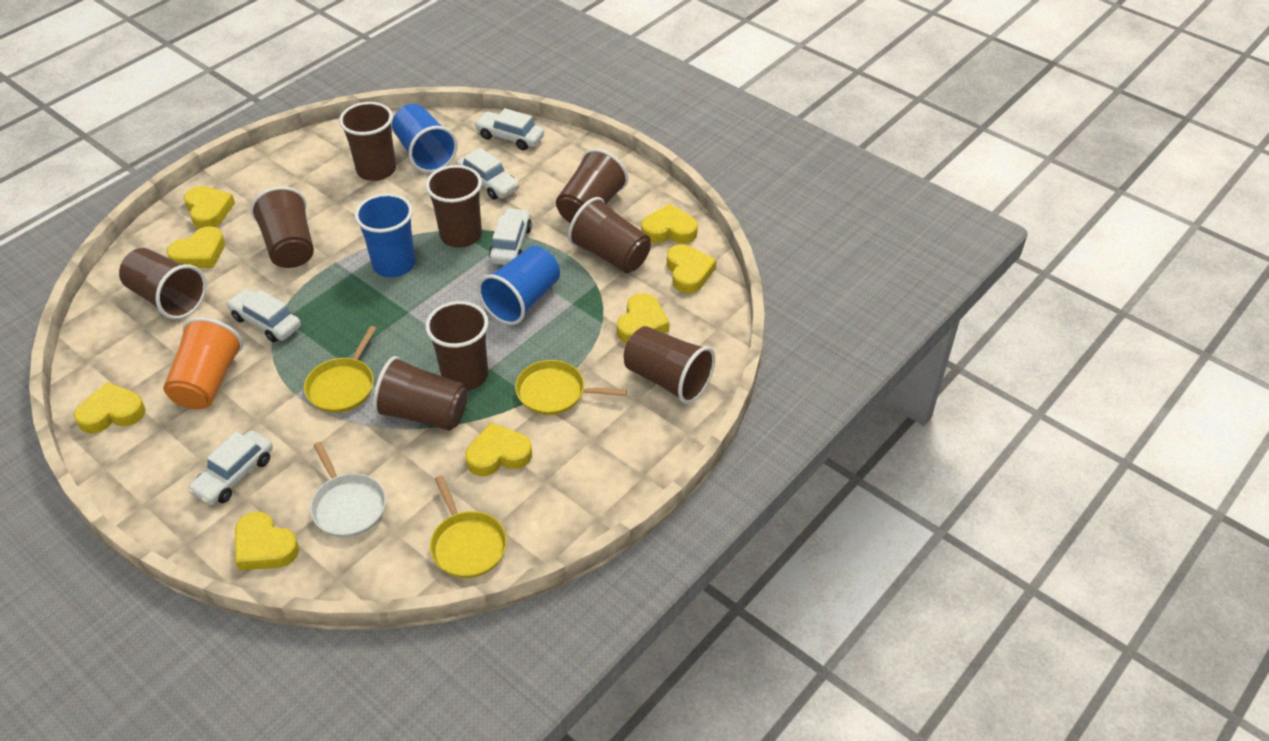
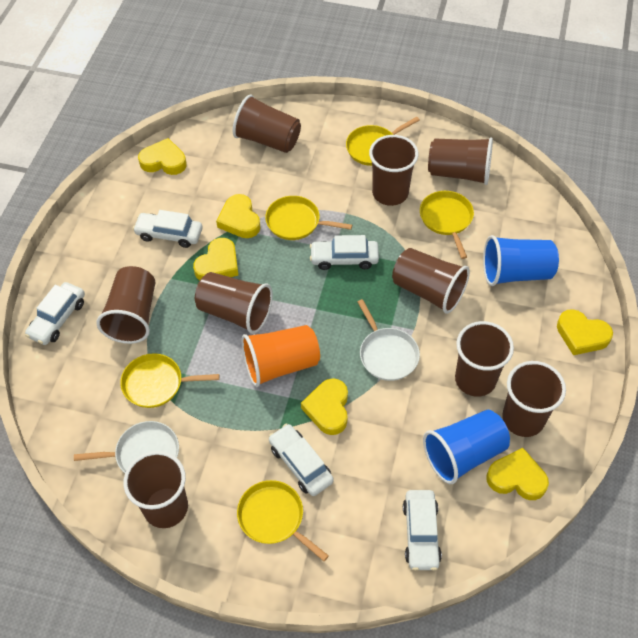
blue cup: [354,193,415,277] [392,104,458,173] [478,246,560,325] = 3 -> [423,410,510,484] [483,235,559,286] = 2
white pan: [310,442,386,538] = 1 -> [74,421,179,473] [357,299,420,381] = 2
yellow heart: [74,382,146,433] [166,226,225,268] [184,186,235,229] [235,512,299,570] [465,423,532,476] [617,293,669,343] [641,204,698,244] [667,244,716,293] = 8 -> [138,138,187,175] [193,238,238,281] [216,194,261,238] [301,378,348,435] [486,448,549,500] [557,309,613,355] = 6
yellow pan: [304,326,376,413] [430,476,507,578] [515,360,627,415] = 3 -> [120,353,219,408] [237,480,329,561] [265,196,352,240] [346,117,420,166] [420,191,474,259] = 5

